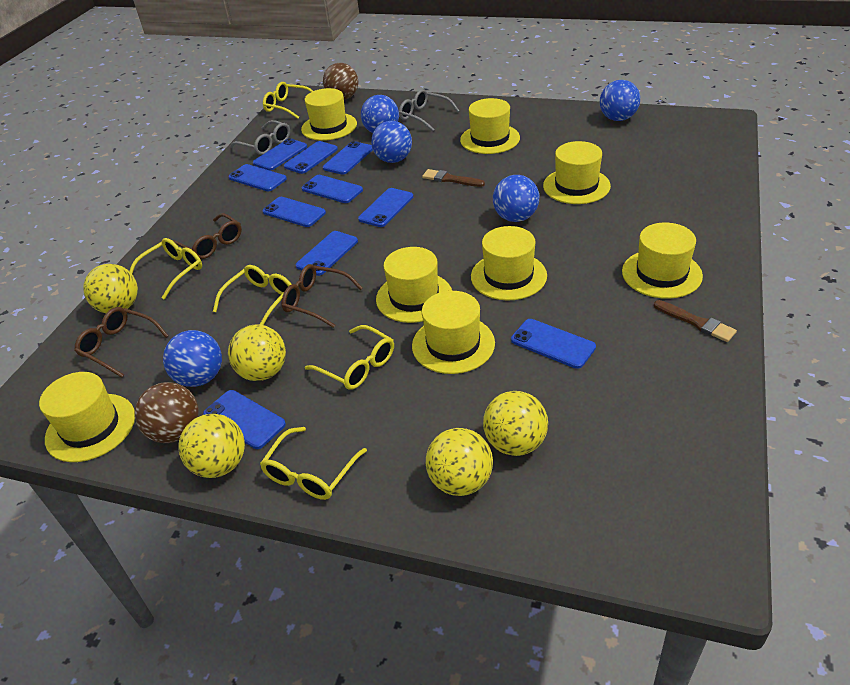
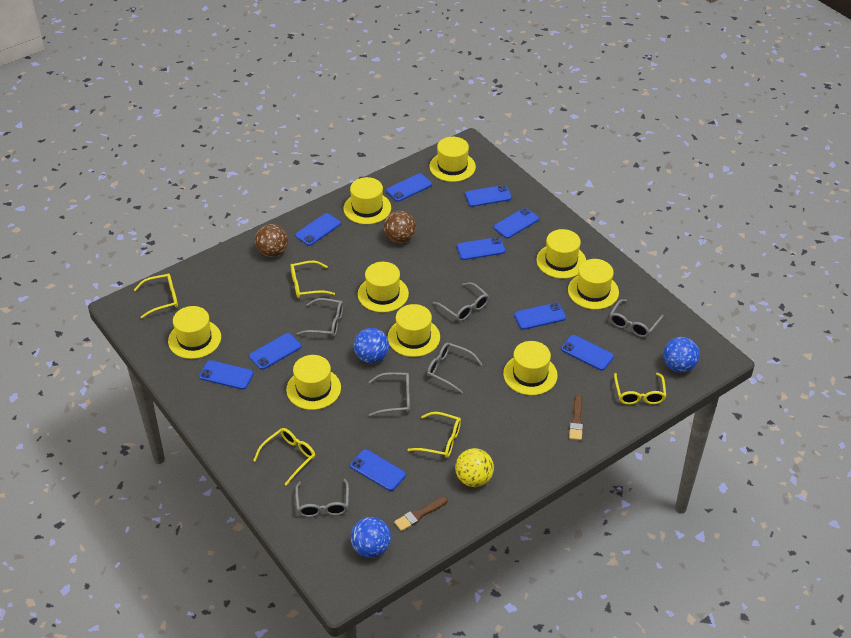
blue ball: [163,330,222,387] [361,95,399,133] [371,121,412,163] [493,175,539,222] [600,80,640,121] = 5 -> [350,517,391,558] [354,328,389,363] [663,337,700,373] = 3
brown glasses: [74,307,169,378] [172,213,242,259] [281,264,362,328] = 3 -> none = 0
grey glasses: [230,120,290,155] [399,89,459,131] = 2 -> [295,479,349,517] [297,298,343,337] [369,372,410,416] [427,342,482,394] [433,282,489,321] [609,299,663,337] = 6
yellow ball: [83,264,138,313] [178,413,245,478] [228,325,286,381] [426,428,493,496] [483,391,548,456] = 5 -> [455,448,494,487] = 1
yellow hat: [39,372,135,462] [301,88,357,141] [376,247,452,323] [412,291,495,374] [460,98,520,154] [471,226,547,300] [543,141,611,204] [622,223,703,299] = 8 -> [168,306,221,359] [286,355,341,410] [343,177,391,224] [358,262,409,312] [388,304,440,357] [430,137,476,182] [503,341,558,395] [536,229,586,279] [568,259,619,309] = 9

